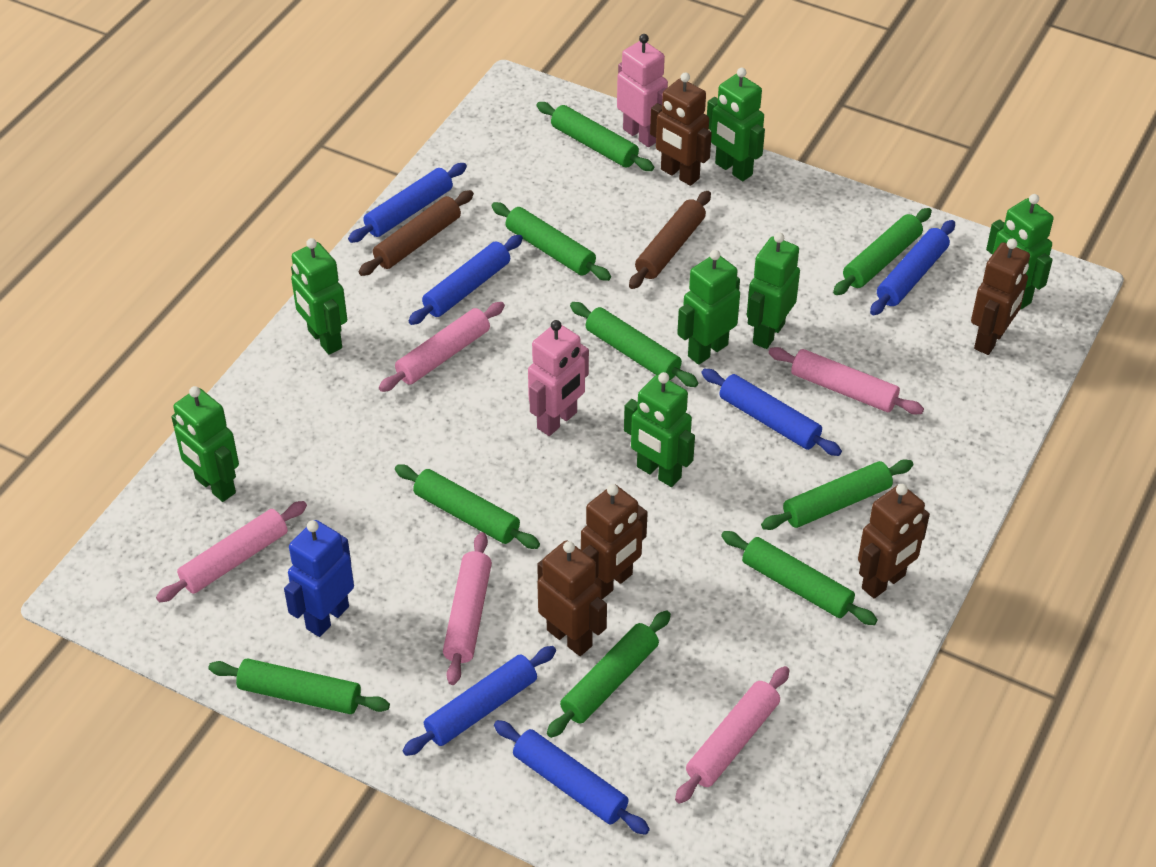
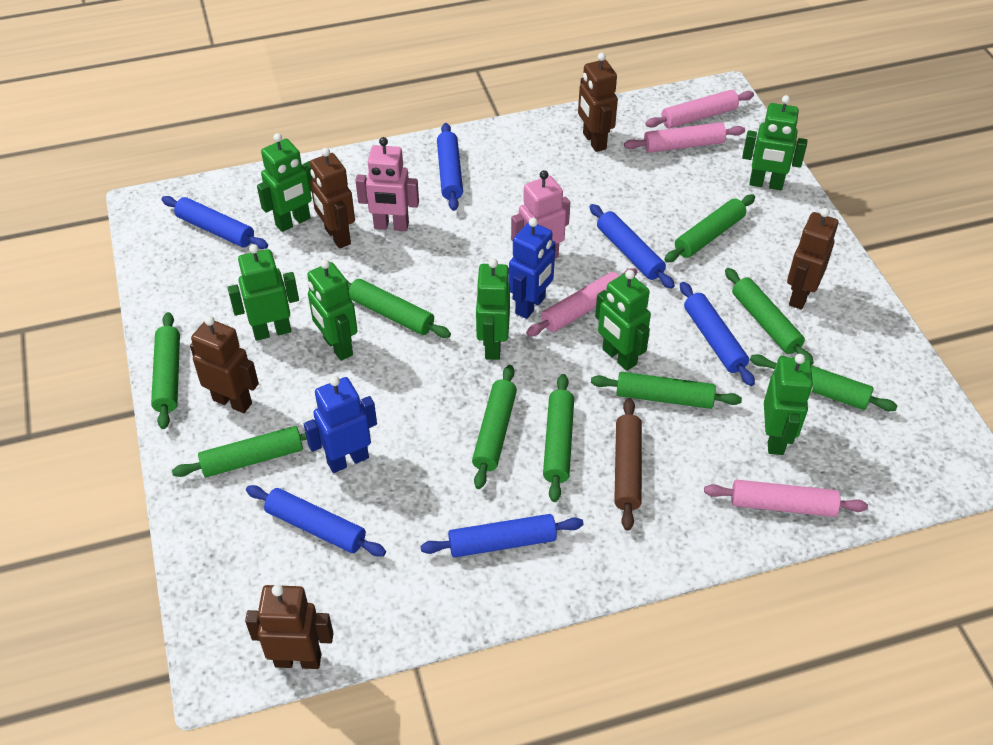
blue robot: [284,520,354,637] = 1 -> [304,376,377,473] [509,218,556,319] = 2
brown rolling pin: [359,190,474,276] [629,191,711,289] = 2 -> [614,398,642,531] = 1
pink rolling pin: [156,501,307,602] [379,302,505,392] [443,532,492,685] [675,666,790,804] [768,347,924,415] = 5 -> [526,268,637,336] [624,122,745,153] [645,90,754,128] [704,479,868,517] = 4

